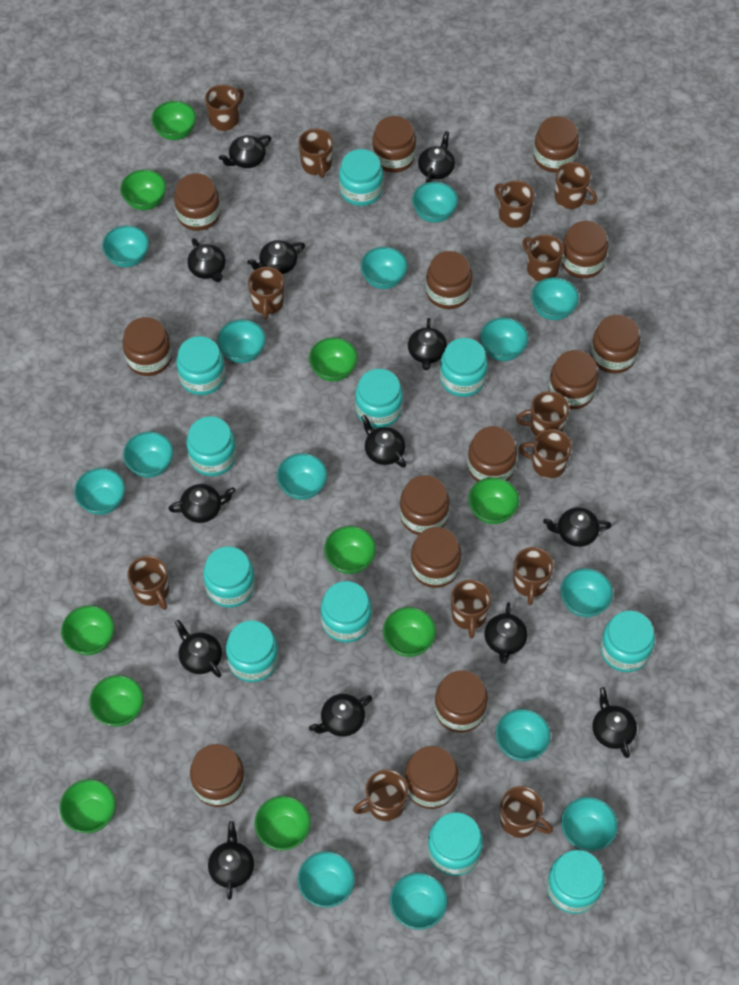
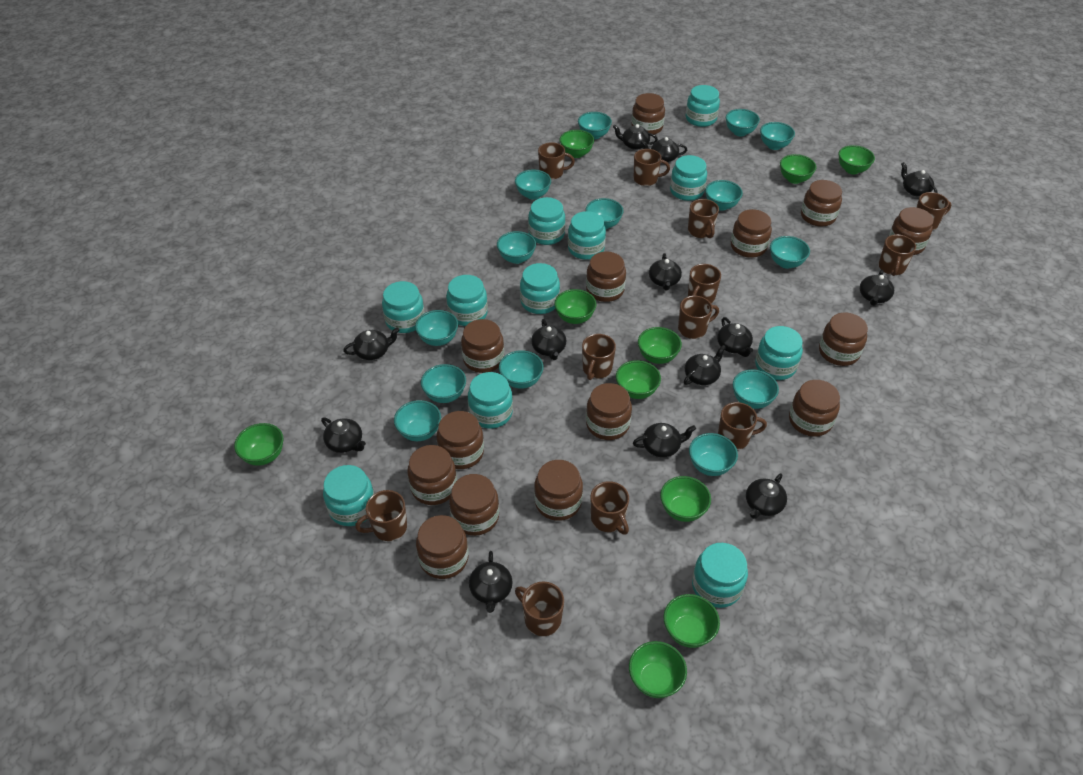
brown mug: [127,556,169,610] [205,85,244,131] [248,267,284,319] [298,128,333,178] [353,769,408,821] [451,579,491,638] [494,180,534,228] [500,786,553,838] [513,547,554,605] [516,391,569,436] [519,429,572,479] [522,234,564,281] [555,162,597,209] = 13 -> [355,490,407,541] [515,581,564,636] [538,142,575,180] [582,334,616,380] [590,481,629,535] [634,149,670,186] [678,296,719,339] [688,199,719,238] [688,264,721,303] [718,402,767,450] [878,234,916,276] [916,192,951,231] = 12

